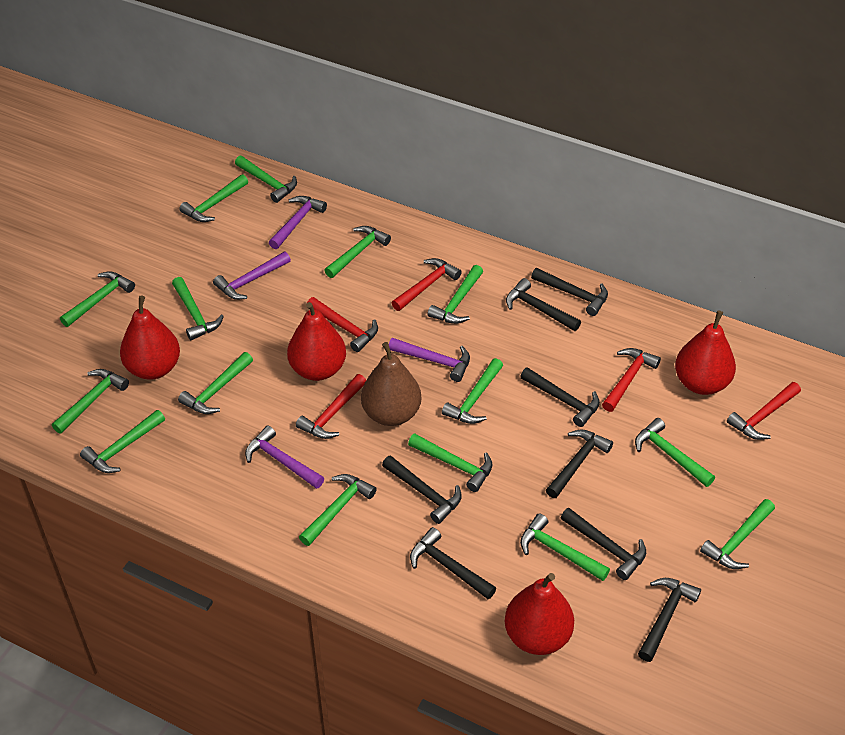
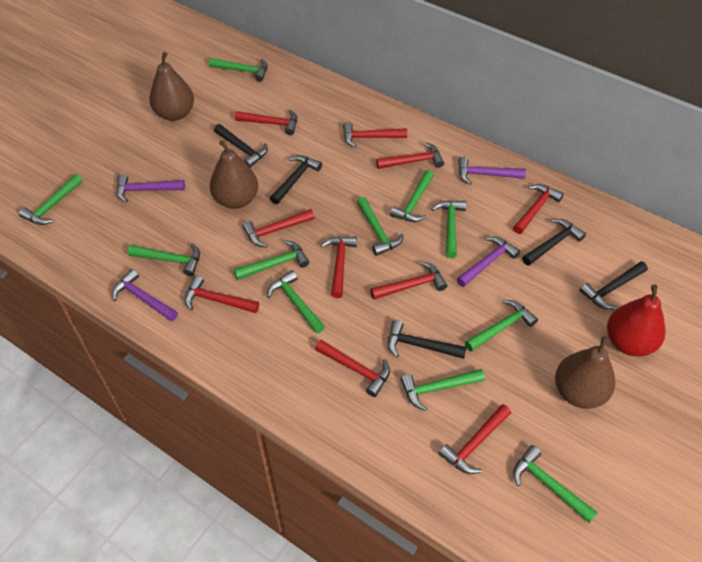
black hammer: [382,455,462,524] [410,527,496,599] [506,278,581,331] [520,367,600,427] [531,268,608,316] [546,429,613,498] [561,508,646,580] [638,578,701,662] = 8 -> [214,124,268,168] [270,155,322,204] [388,320,467,359] [522,219,586,266] [579,261,648,309] = 5
brown pear: [361,342,421,426] = 1 -> [149,52,194,121] [210,140,258,209] [555,336,615,409] = 3
green hammer: [52,369,129,434] [60,271,135,327] [80,410,165,473] [172,277,224,341] [178,352,253,414] [179,174,248,222] [235,156,297,203] [299,474,377,546] [324,226,391,278] [408,433,493,492] [427,265,483,324] [442,358,503,424] [520,513,610,581] [635,418,715,487] [700,499,775,569] = 15 -> [19,174,83,225] [128,243,200,276] [209,58,268,82] [234,240,309,280] [267,270,325,334] [357,197,404,256] [390,170,434,222] [400,369,485,411] [431,200,466,258] [465,300,538,352] [513,445,598,523] = 11
red hammer: [296,374,366,439] [307,297,378,352] [392,258,462,311] [602,348,661,412] [727,382,801,440] = 5 -> [185,275,259,313] [235,110,297,135] [243,209,315,248] [315,340,390,397] [321,236,357,298] [343,122,407,148] [370,261,447,299] [376,142,444,169] [439,404,511,474] [513,184,564,234] = 10
red pear: [120,296,180,380] [287,302,346,381] [505,573,574,655] [675,310,736,395] = 4 -> [607,285,666,356] = 1

